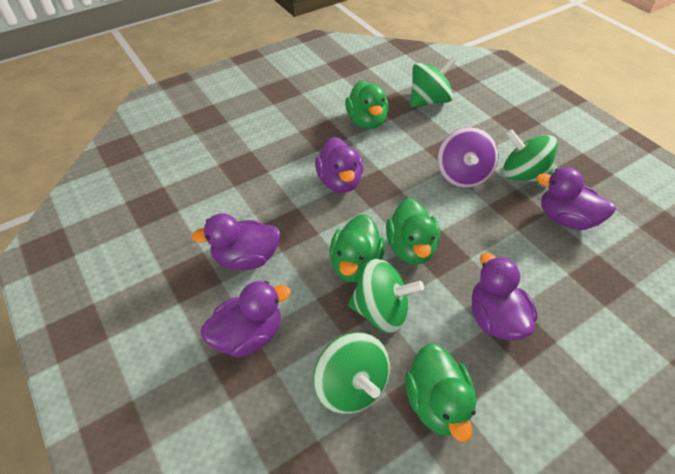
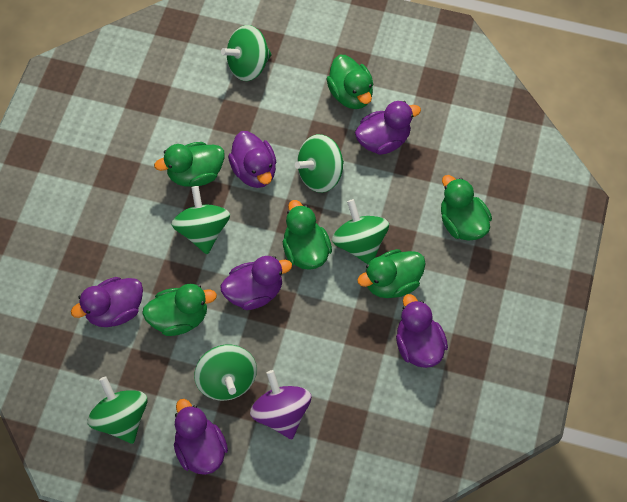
green duck: [329,214,385,282] [345,80,388,129] [386,198,440,265] [405,343,476,442] = 4 -> [142,284,217,336] [154,142,225,187] [283,200,332,270] [327,55,373,109] [357,249,426,298] [441,175,492,241] = 6
green spinning top: [314,332,390,414] [348,259,424,333] [410,58,456,107] [502,129,558,183] = 4 -> [87,376,147,444] [171,186,230,254] [194,345,257,401] [221,25,272,81] [295,134,344,193] [332,199,389,264] = 6
purple duck: [191,213,281,270] [201,281,291,358] [315,137,363,193] [472,253,538,340] [536,167,616,230] = 5 -> [71,277,143,327] [174,399,228,475] [221,256,292,310] [228,131,276,188] [355,101,421,155] [396,294,448,368] = 6

